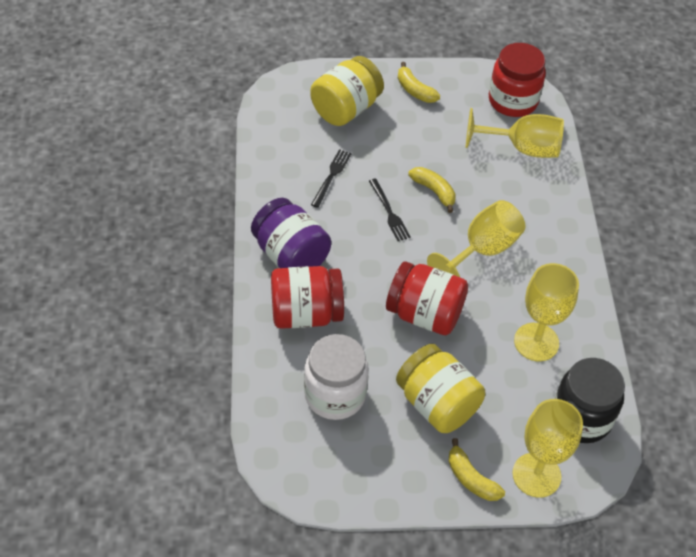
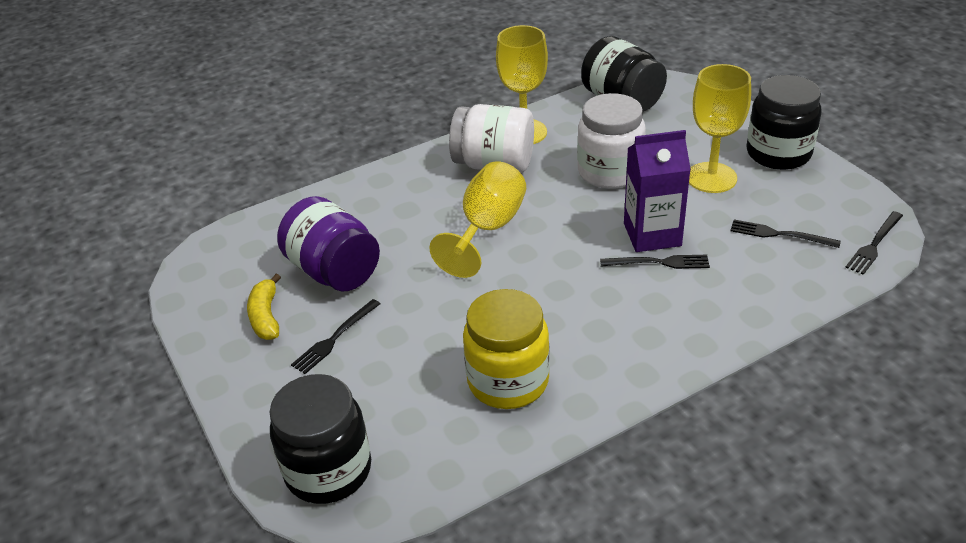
black fork: [311,149,352,208] [369,178,411,241] = 2 -> [291,299,380,374] [600,255,710,269] [730,220,841,248] [845,211,903,275] = 4
black jar: [554,358,625,443] = 1 -> [270,374,371,504] [581,36,667,112] [747,75,821,170] = 3
purple carton: none = 0 -> [624,130,691,252] = 1
red jar: [271,266,344,329] [386,261,468,335] [489,43,546,117] = 3 -> none = 0
white jar: [304,334,369,420] = 1 -> [449,104,534,173] [577,93,646,189] = 2
yellow banana: [398,62,440,103] [408,167,456,213] [448,438,505,501] = 3 -> [247,274,281,340] = 1
yellow goblet: [427,200,525,277] [466,108,564,158] [512,399,583,498] [514,263,579,361] = 4 -> [429,162,526,278] [496,25,548,144] [689,64,751,193] = 3
yellow jar: [310,56,384,126] [396,344,485,433] = 2 -> [463,289,550,409] = 1

